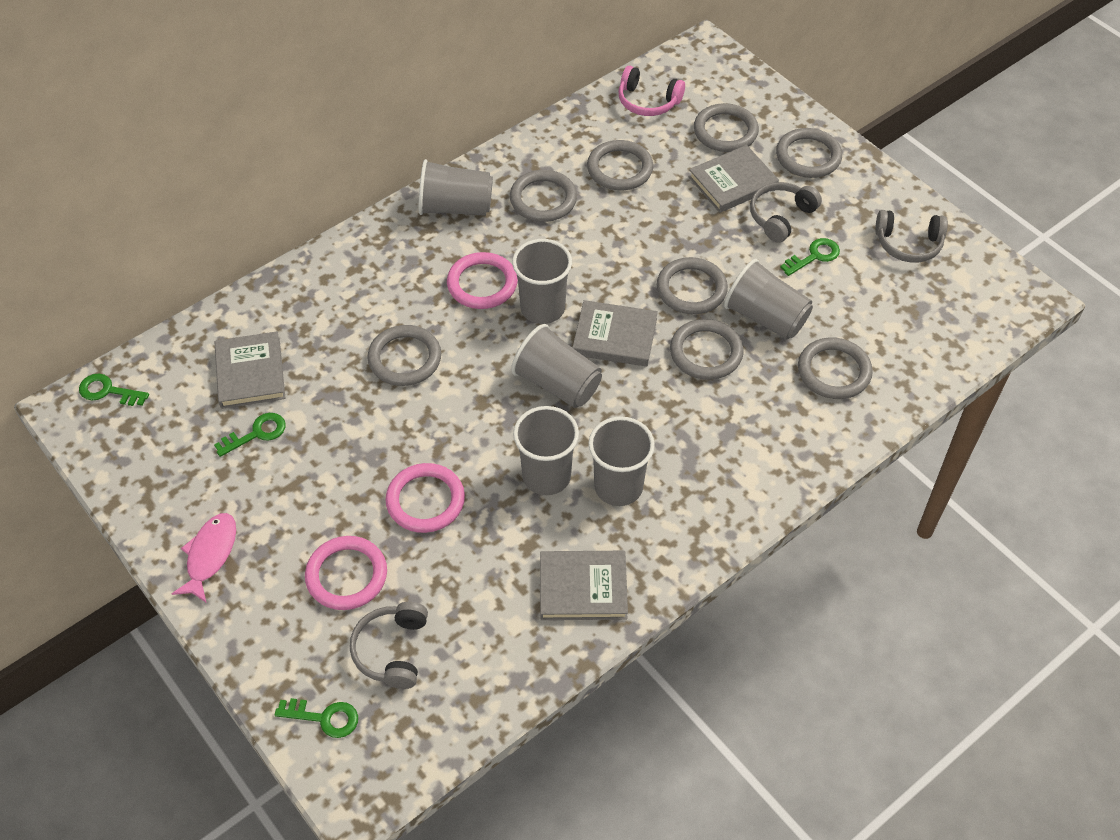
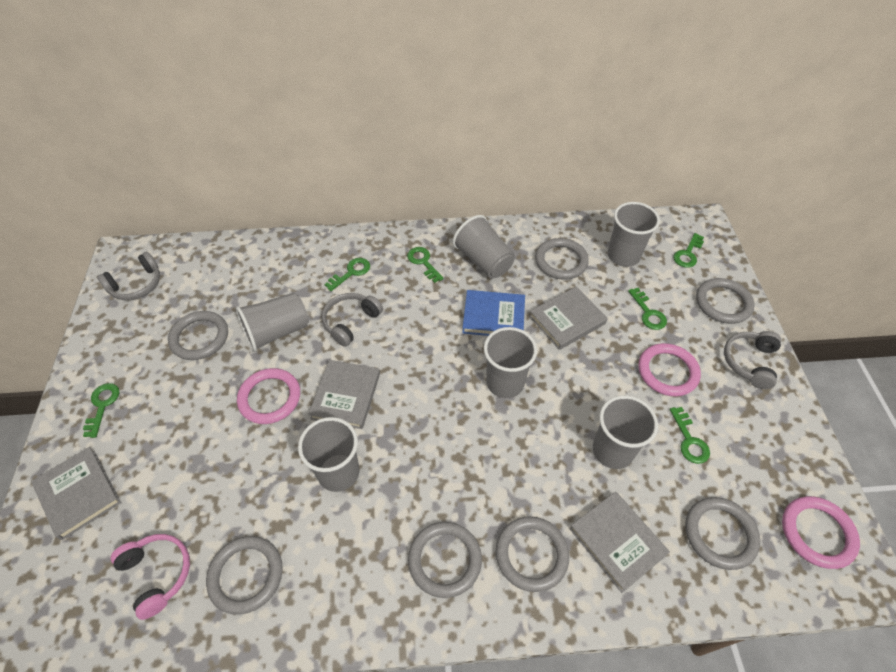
blue book: none = 0 -> [462,290,525,336] = 1
green key: [79,374,149,406] [214,413,286,457] [274,698,358,738] [780,238,840,276] = 4 -> [83,383,119,438] [324,258,370,291] [407,247,444,283] [628,288,667,330] [670,407,710,464] [673,233,704,268] = 6
grey ring: [367,325,441,386] [510,170,577,222] [587,140,653,190] [657,257,728,314] [670,319,744,380] [694,103,759,152] [776,128,842,178] [798,337,873,399] = 8 -> [168,311,228,360] [206,536,283,615] [408,522,482,598] [496,516,569,592] [535,238,589,280] [685,497,761,570] [696,278,755,324] = 7
pink fish: [172,513,236,603] = 1 -> none = 0

